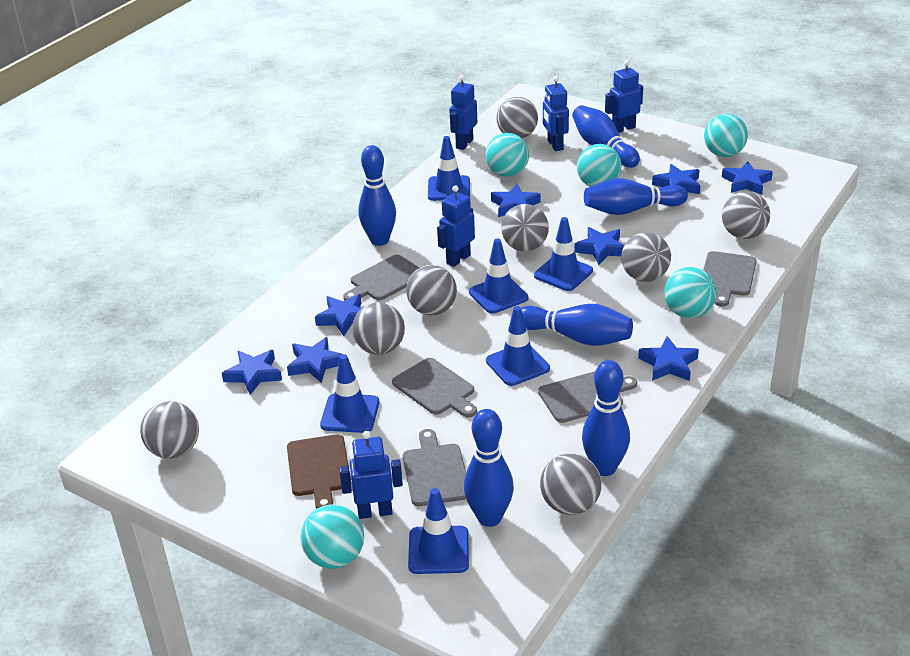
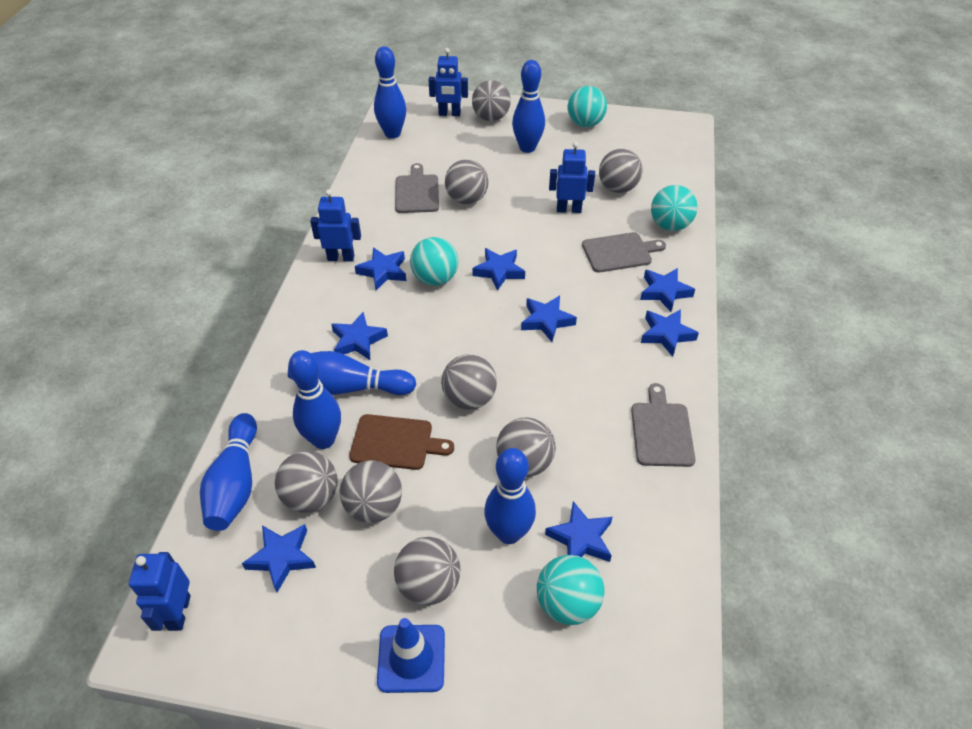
blue robot: [339,431,403,519] [437,185,475,267] [449,75,477,150] [543,76,569,151] [605,60,643,133] = 5 -> [129,552,191,631] [310,189,361,261] [428,48,468,116] [549,142,595,213] = 4
blue traffic cone: [320,354,379,433] [408,488,469,574] [428,136,470,201] [469,238,529,314] [486,306,550,386] [534,217,593,291] = 6 -> [377,618,445,693] = 1
grey cutting board: [343,255,419,300] [392,358,477,418] [403,429,466,506] [538,371,637,423] [703,251,757,307] = 5 -> [395,163,439,213] [582,232,666,273] [631,383,696,467] = 3
turquoise ball: [300,505,364,569] [486,133,529,177] [577,144,621,186] [664,267,717,318] [704,114,748,157] = 5 -> [410,237,458,286] [537,555,604,625] [568,86,607,127] [651,185,698,231] = 4

